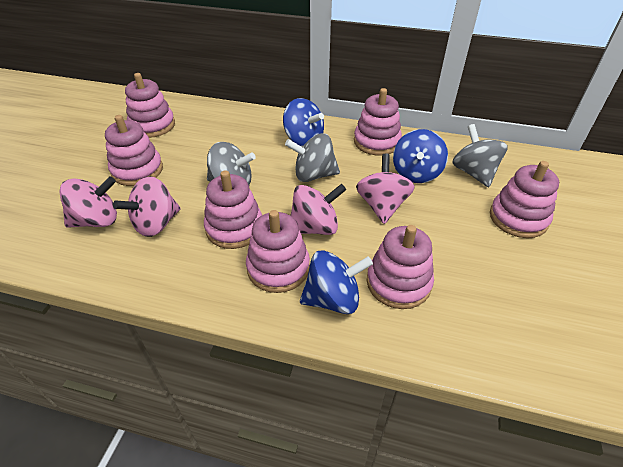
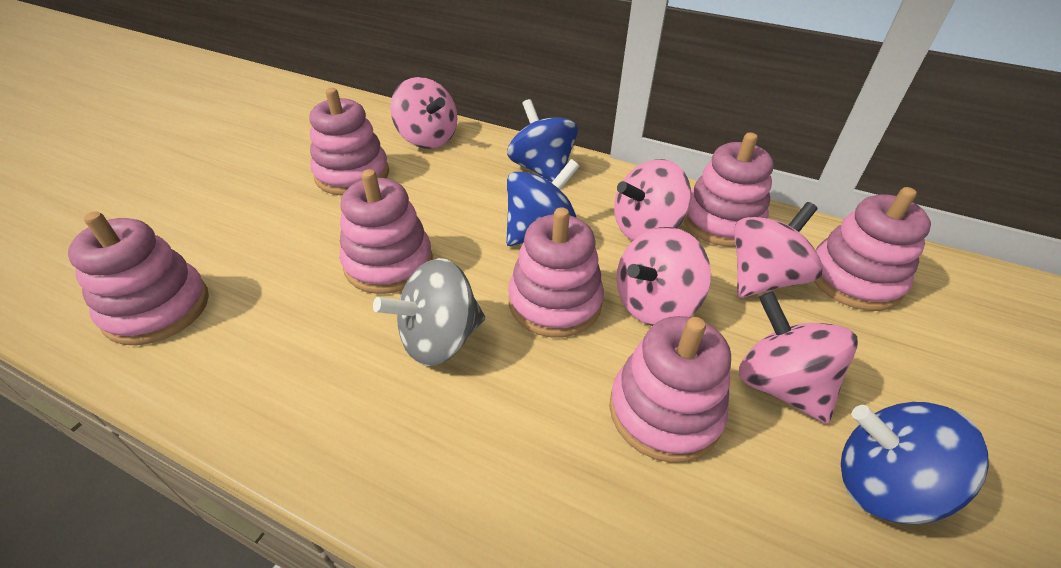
grey spinning top: [207,142,256,185] [285,133,340,182] [452,124,508,187] = 3 -> [373,258,485,366] = 1
pink spinning top: [59,176,117,228] [113,176,181,237] [290,184,346,235] [356,154,415,224] = 4 -> [390,77,458,149] [614,159,691,241] [616,227,711,326] [734,202,823,298] [739,291,858,424] = 5

